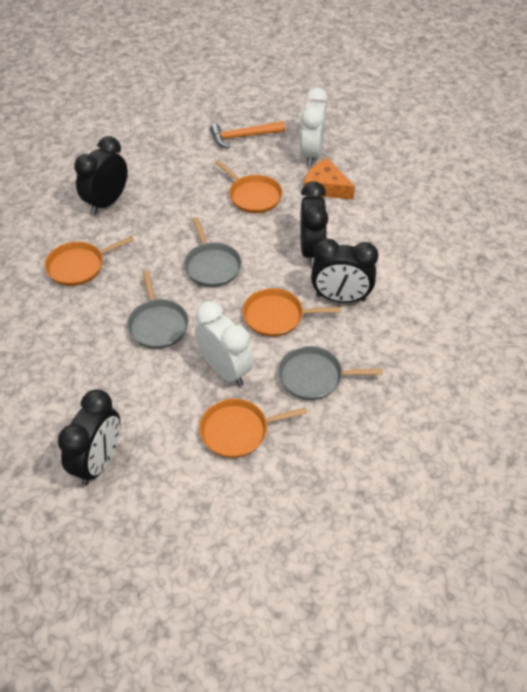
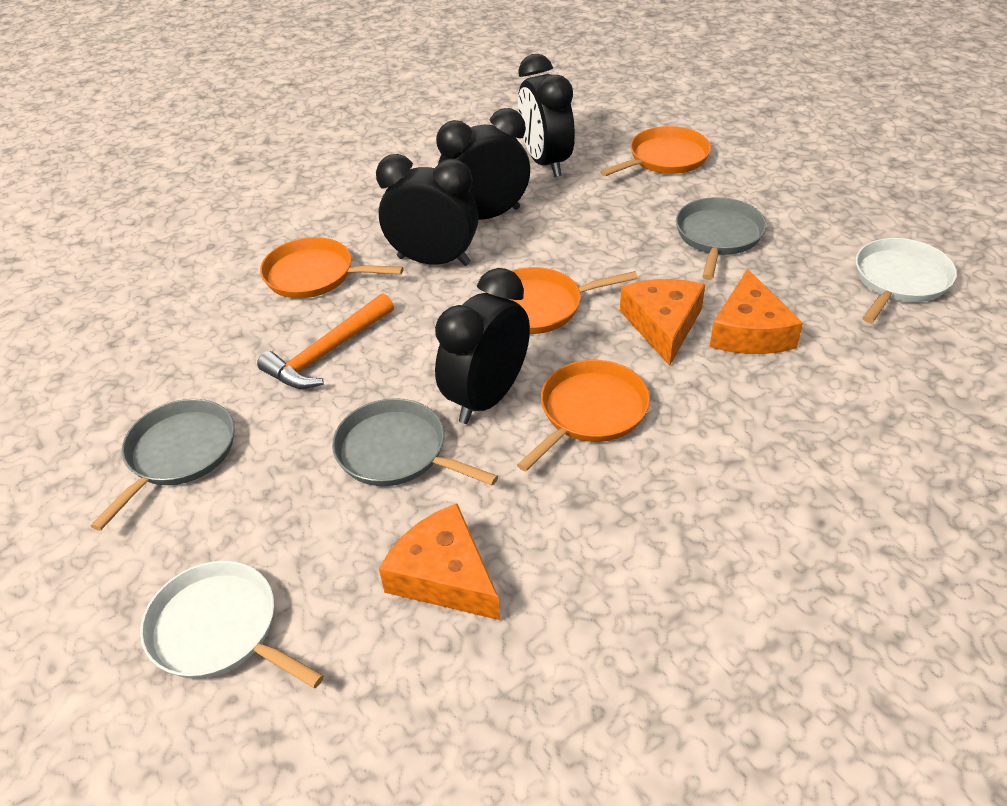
orange cheese: [304,158,355,200] = 1 -> [379,503,500,620] [620,279,705,366] [710,269,803,354] = 3
white clock: [195,301,254,386] [300,87,328,166] = 2 -> none = 0
white pan: none = 0 -> [140,561,324,688] [856,238,957,323] = 2

